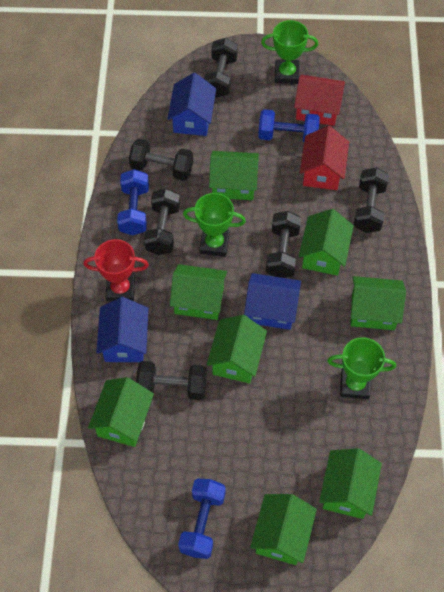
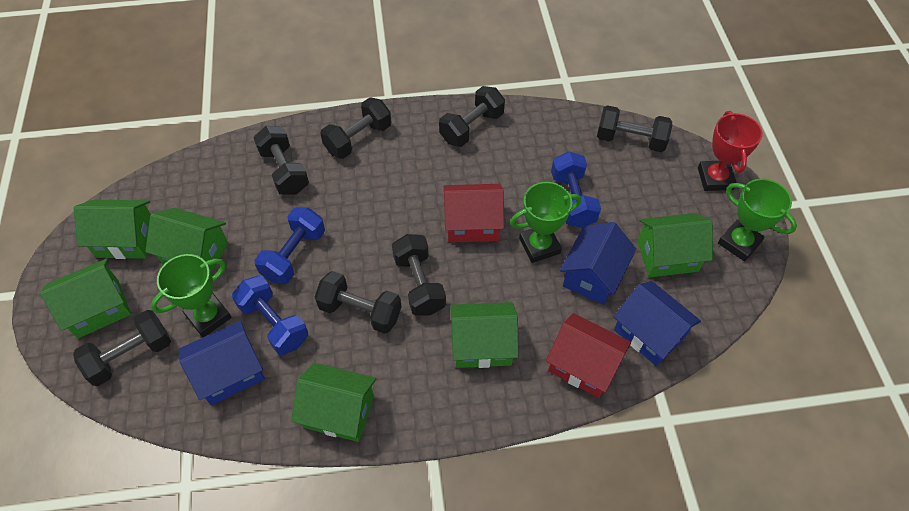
black dumbbell: [129,139,193,181] [136,361,206,400] [144,188,180,255] [204,38,238,98] [266,211,301,278] [354,167,389,233] = 6 -> [73,310,171,386] [253,126,309,195] [315,271,402,334] [320,97,392,159] [392,234,446,316] [439,86,505,147] [597,105,672,152] = 7
green house: [88,377,154,447] [170,264,227,320] [207,315,267,383] [209,151,259,200] [250,494,317,565] [299,209,354,276] [319,448,382,519] [351,276,406,330] = 8 -> [40,258,131,338] [73,200,151,259] [145,208,228,273] [291,363,376,442] [450,302,518,368] [638,213,713,277] = 6

